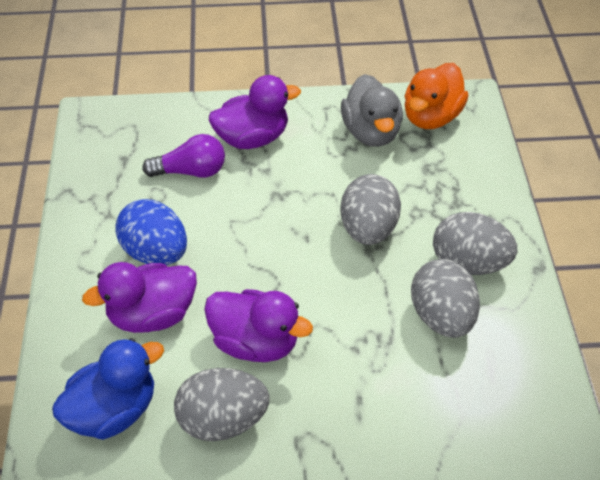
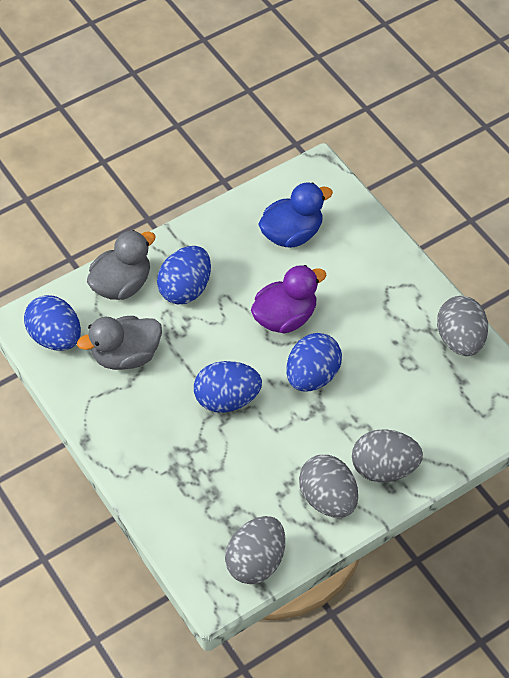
blue egg: [115,199,187,265] = 1 -> [24,295,81,351] [157,246,211,304] [194,361,262,413] [286,333,342,391] = 4
grey duck: [341,74,403,147] = 1 -> [77,316,162,370] [87,230,156,300] = 2
orange duck: [405,63,469,129] = 1 -> none = 0
purple duck: [82,262,197,333] [204,289,313,362] [209,75,301,149] = 3 -> [251,265,326,334] = 1
purple light bulb: [142,134,225,178] = 1 -> none = 0

